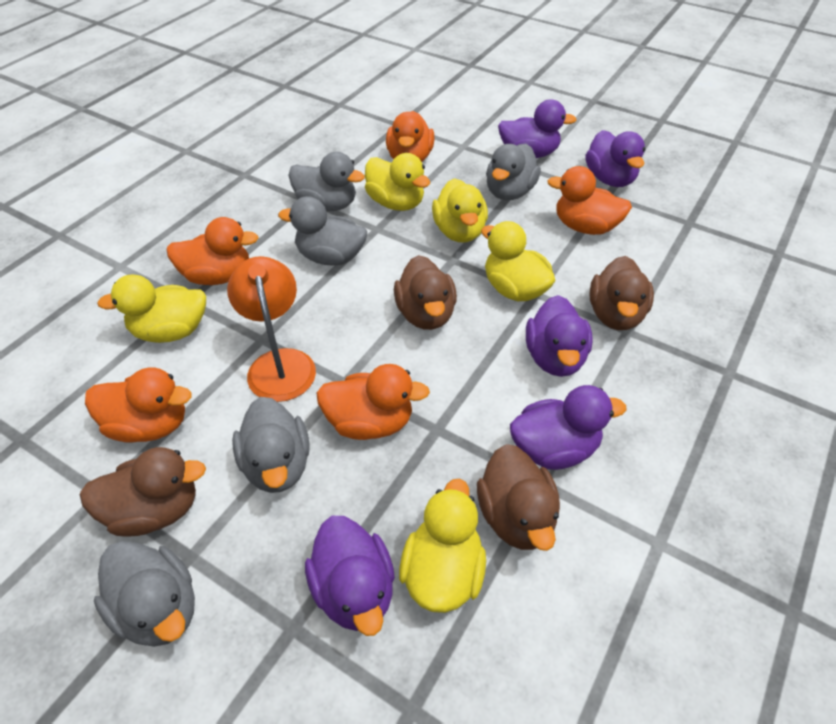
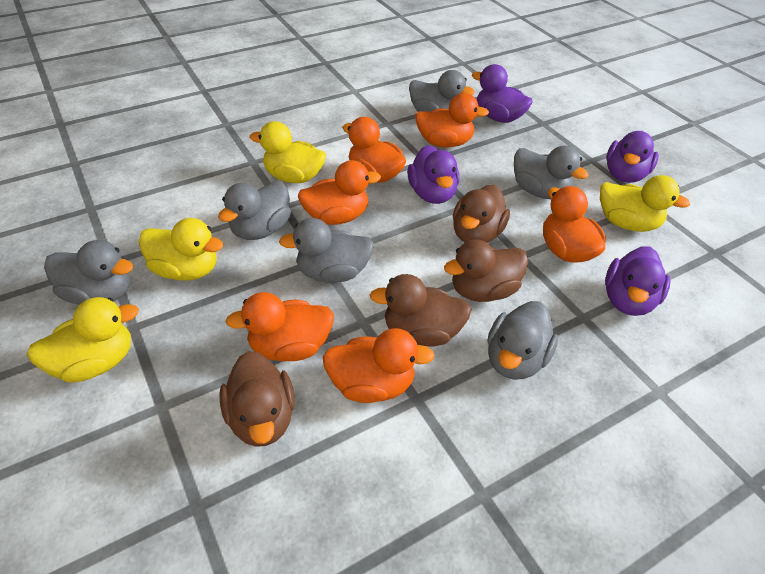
grey duck: [94,541,195,647] [232,397,310,493] [278,196,367,266] [288,152,365,211] [486,144,541,200] = 5 -> [44,240,133,304] [218,181,291,240] [279,218,374,283] [409,70,475,112] [488,301,558,380] [514,146,589,199] = 6
orange duck: [85,367,192,443] [166,217,259,285] [316,364,430,440] [386,111,434,162] [547,166,632,235] = 5 -> [225,292,334,361] [298,160,381,225] [322,328,435,403] [342,117,406,182] [415,93,489,148] [543,186,606,263] = 6
orange lamp: [227,256,316,402] = 1 -> none = 0
purple duck: [305,516,395,636] [498,100,577,158] [510,385,626,470] [526,295,593,377] [585,130,645,187] = 5 -> [407,145,459,204] [472,64,533,123] [605,246,671,316] [606,131,659,183] = 4
yellow duck: [97,275,206,343] [365,153,430,211] [399,479,486,613] [432,178,488,243] [481,221,556,301] = 5 -> [27,297,139,383] [138,218,223,281] [250,121,326,183] [600,175,690,232] = 4

